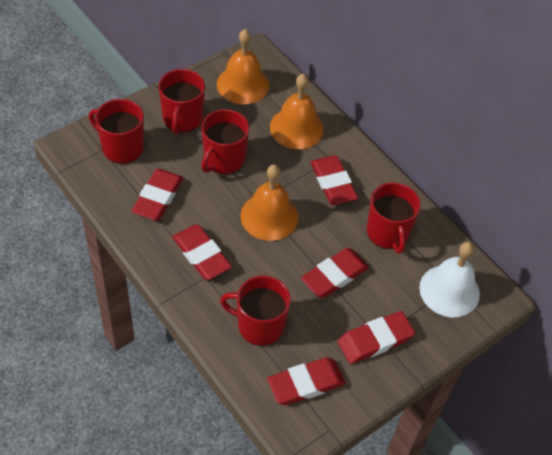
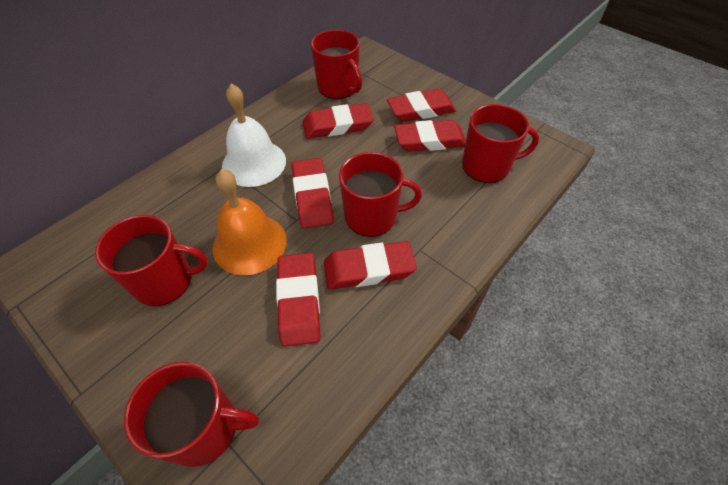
orange bell: [217,29,269,104] [240,164,299,241] [270,74,324,149] = 3 -> [213,169,287,275] = 1

